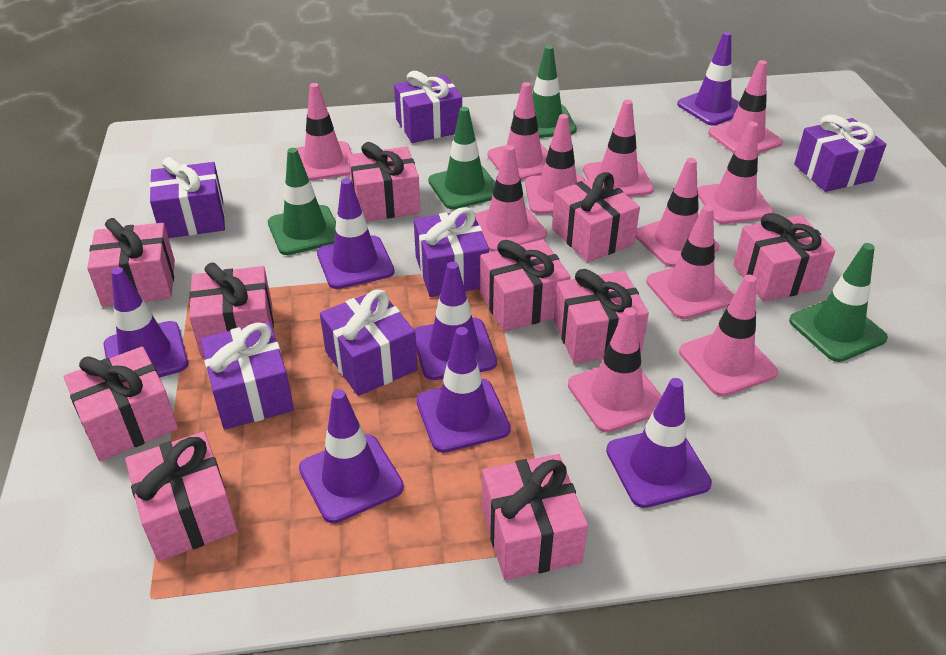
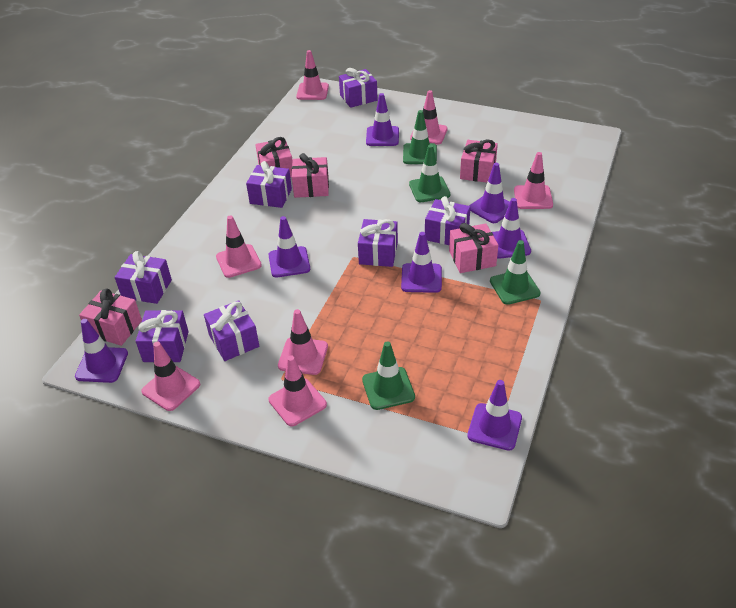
pink gift: [64,346,178,461] [87,218,175,306] [125,431,238,561] [189,262,274,356] [348,142,421,221] [480,239,571,332] [482,454,588,580] [552,172,640,262] [554,269,649,364] [733,213,835,302] = 10 -> [79,288,142,346] [255,137,292,178] [292,153,329,198] [449,223,498,273] [460,139,498,183] = 5
pink traffic cone: [296,83,352,181] [475,145,547,252] [488,82,548,180] [525,114,585,214] [568,307,662,433] [583,100,654,197] [635,158,719,267] [646,205,734,319] [679,275,778,396] [697,122,774,224] [708,60,783,154] = 11 -> [141,342,200,411] [216,215,262,278] [268,356,327,426] [278,309,328,375] [296,50,329,100] [410,90,448,145] [514,152,553,209] = 7
purple gift: [150,157,225,238] [200,321,294,429] [320,289,418,396] [394,71,462,143] [414,207,489,297] [794,114,886,192] = 6 -> [115,251,172,304] [136,310,189,362] [204,300,259,361] [246,161,292,208] [339,68,378,108] [358,219,398,267] [425,196,470,245] = 7

